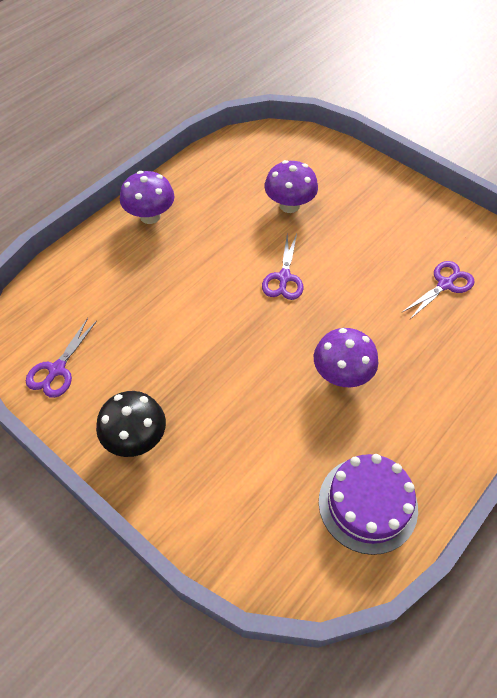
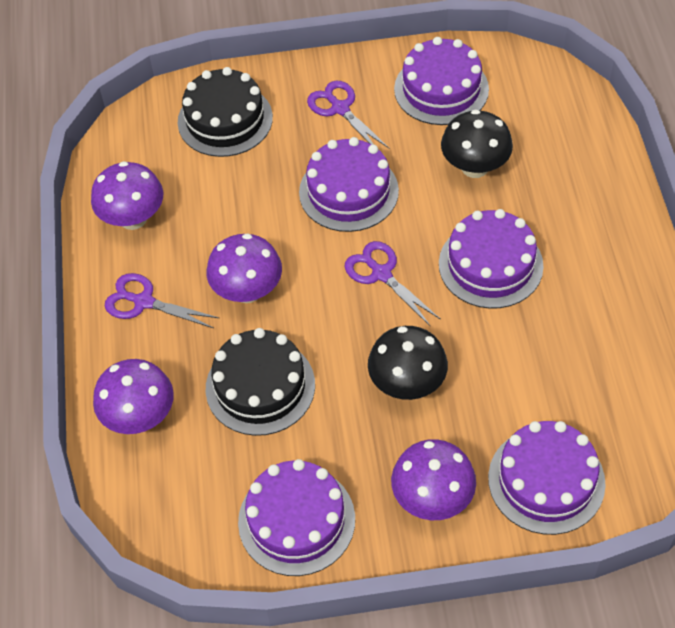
black cake: none = 0 -> [178,67,273,157] [206,328,315,436] = 2
black mushroom: [96,391,166,457] = 1 -> [368,326,448,400] [441,109,513,178] = 2
purple cake: [319,454,418,555] = 1 -> [238,459,355,576] [299,137,399,232] [394,37,489,125] [439,209,544,309] [488,421,606,535] = 5
purple mushroom: [120,171,174,224] [264,160,318,213] [314,328,378,387] = 3 -> [91,161,163,230] [93,359,174,434] [207,233,282,303] [391,439,476,520] = 4

